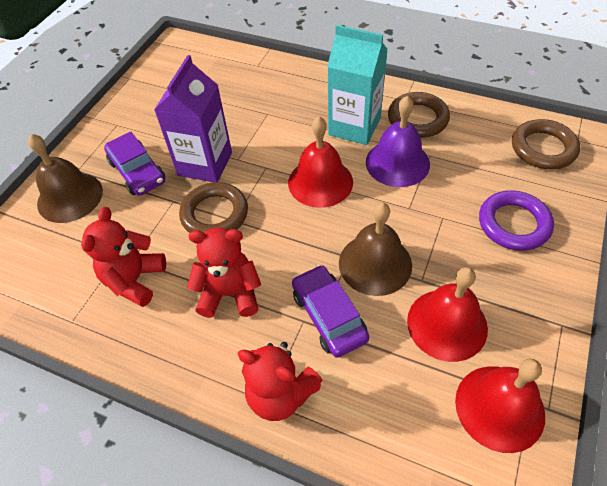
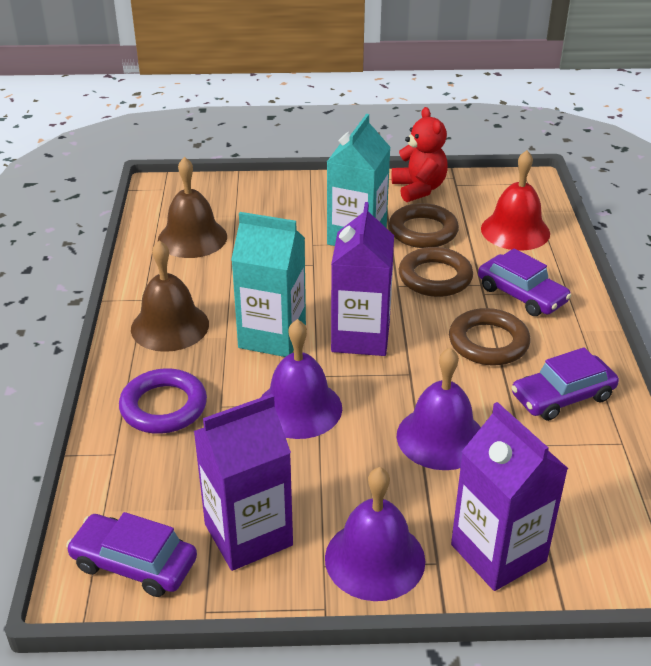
purple bell: [366,95,430,187] = 1 -> [261,319,342,439] [325,467,426,601] [397,348,481,470] = 3
purple car: [104,132,165,196] [292,265,369,358] = 2 -> [66,512,197,597] [478,248,571,316] [511,347,619,421] = 3
purple carton: [154,55,232,182] = 1 -> [194,394,293,571] [331,202,394,356] [451,402,568,591] = 3
red bell: [288,116,353,208] [407,267,488,362] [455,359,545,453] = 3 -> [481,150,550,250] = 1
red teddy bear: [81,207,166,307] [187,227,261,318] [238,342,323,421] = 3 -> [391,107,448,202] = 1
turquoise carton: [327,25,388,145] = 1 -> [231,212,306,357] [327,114,391,246] = 2

